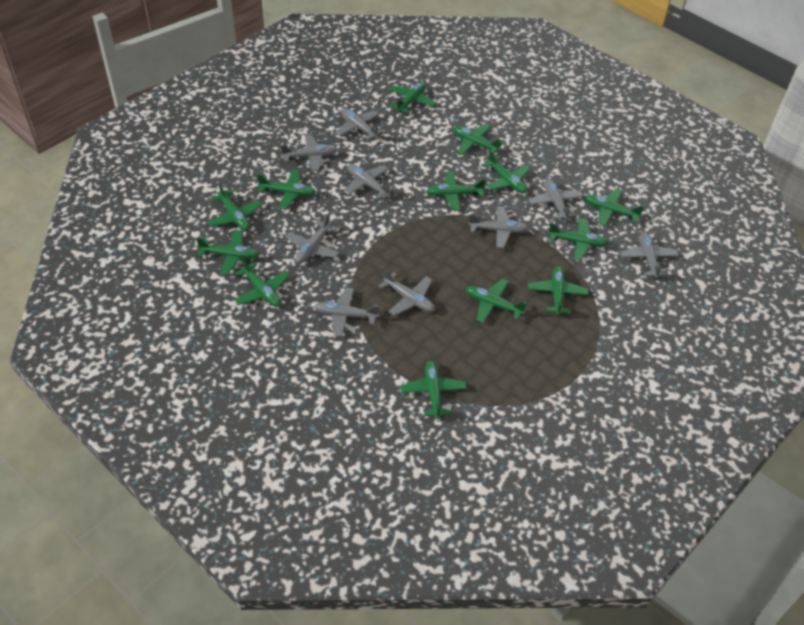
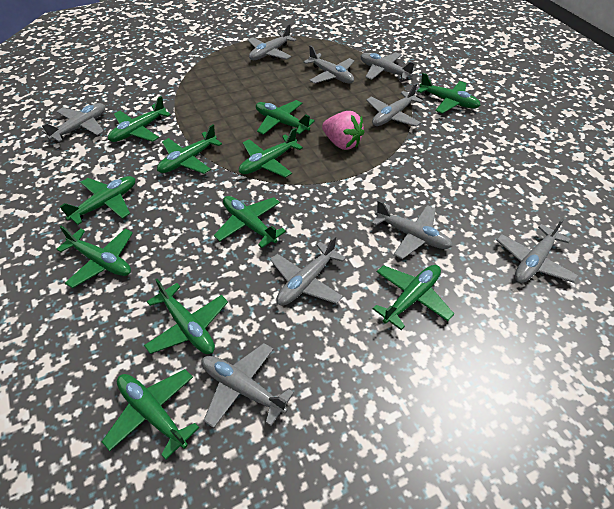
green plane: [196,230,260,275] [207,184,262,231] [234,257,289,307] [257,170,316,209] [389,81,436,113] [401,360,467,419] [427,171,486,211] [453,124,504,154] [466,279,527,323] [482,151,531,193] [528,266,588,316] [548,218,609,260] [585,188,644,226] = 13 -> [56,226,133,288] [60,176,135,225] [102,369,199,460] [108,96,171,142] [144,279,228,354] [157,125,222,174] [214,196,286,248] [239,128,303,178] [256,100,315,135] [372,265,454,330] [417,73,481,114] = 11
pink strawberry: none = 0 -> [322,111,365,150] = 1

